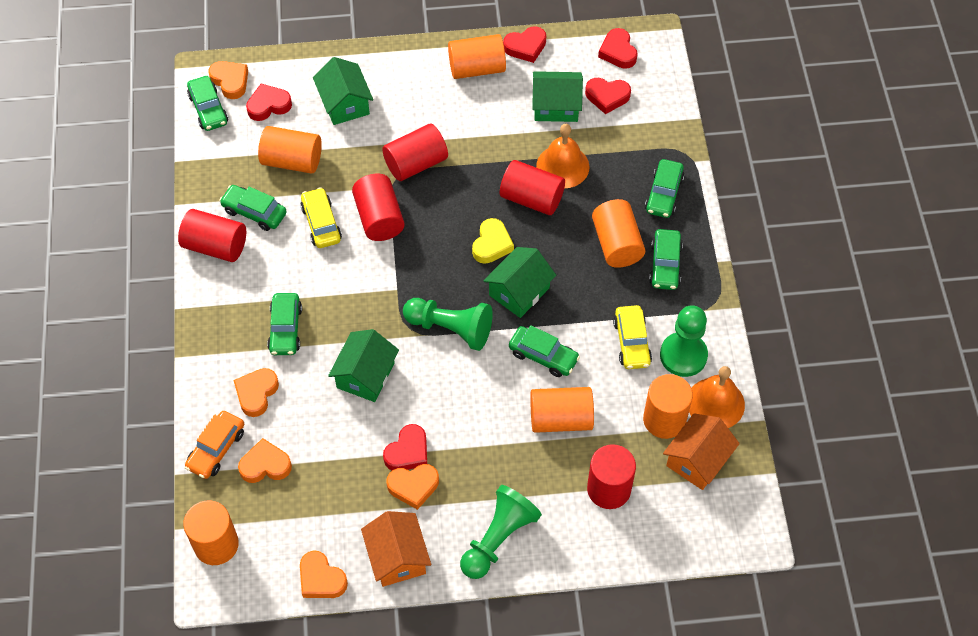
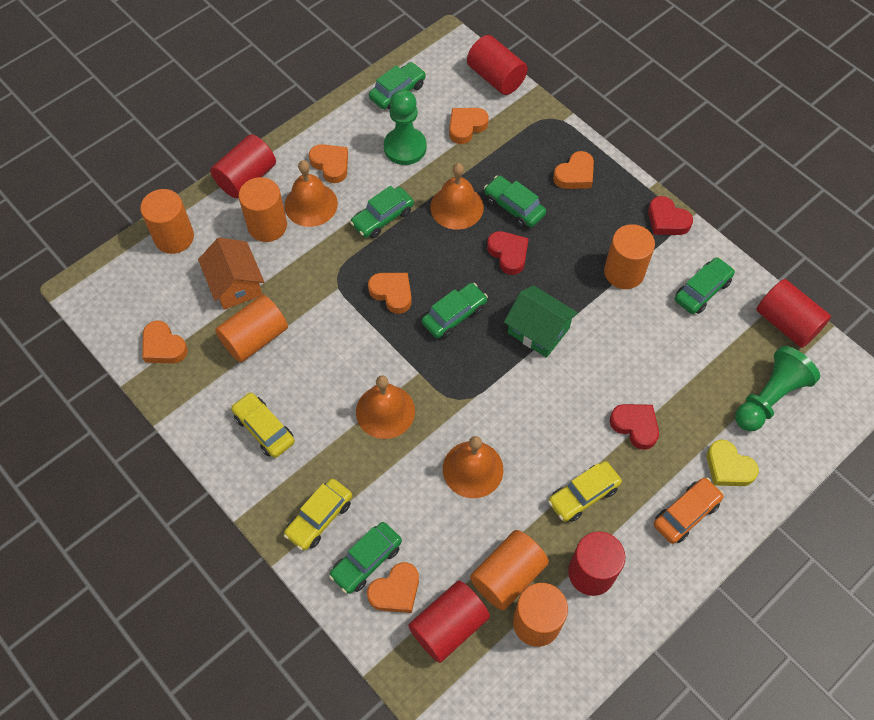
green house: [313,57,373,125] [328,329,399,402] [483,247,556,318] [532,71,583,122] = 4 -> [504,285,578,358] = 1
green pawn: [403,298,493,351] [460,485,542,579] [660,305,708,377] = 3 -> [384,89,427,165] [735,346,820,432] = 2
orange bell: [536,124,590,189] [689,366,745,428] = 2 -> [284,160,338,227] [356,375,415,439] [430,163,484,230] [443,436,503,498] = 4
orange heart: [209,61,248,99] [234,368,279,417] [238,438,292,483] [300,550,348,598] [386,464,439,510] = 5 -> [142,320,188,363] [309,144,348,183] [367,562,419,613] [368,273,412,314] [449,108,489,144] [553,151,594,189] = 6
orange house: [361,511,431,587] [663,413,740,490] = 2 -> [198,238,264,310] = 1
red heart: [246,83,292,121] [383,424,427,470] [503,26,546,63] [585,78,631,114] [598,28,637,69] = 5 -> [487,231,529,275] [610,404,659,450] [648,196,693,235] = 3
yellow car: [300,187,342,248] [613,305,652,369] = 2 -> [231,392,295,458] [284,479,352,551] [548,461,622,522] = 3

